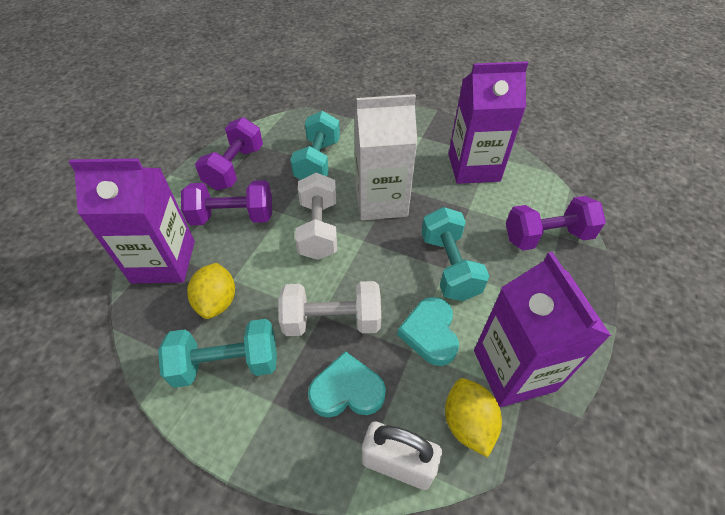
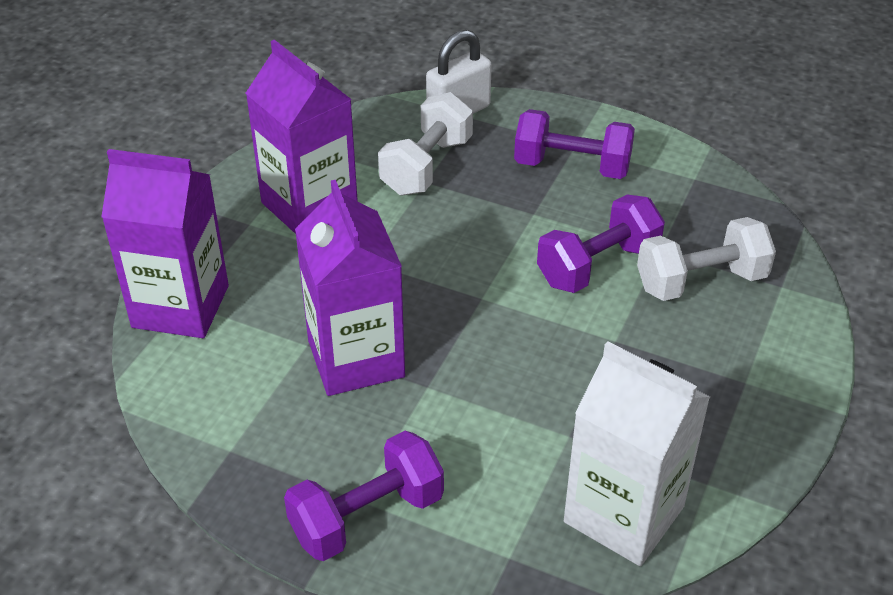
turquoise dumbbell: [158,319,277,388] [290,111,340,180] [421,207,489,301] = 3 -> none = 0
turquoise heart: [308,351,386,418] [397,297,459,366] = 2 -> none = 0
yellow lemon: [187,263,235,319] [445,378,502,457] = 2 -> none = 0

